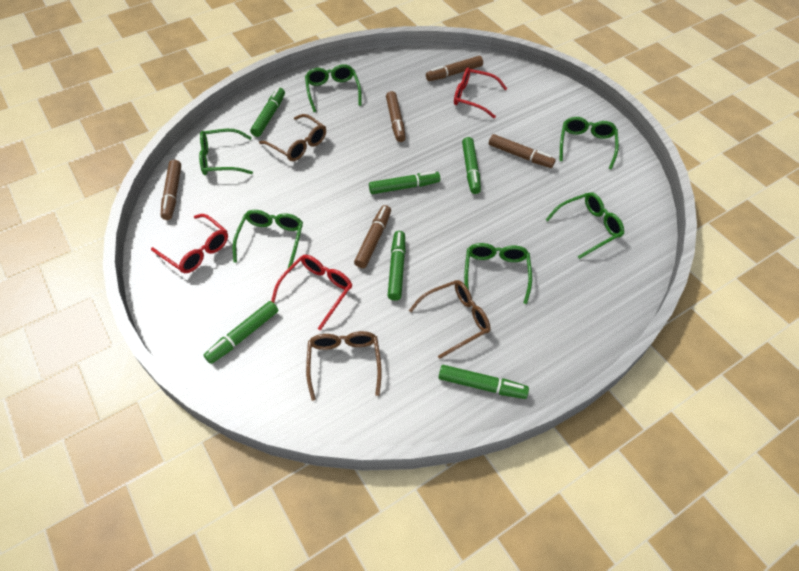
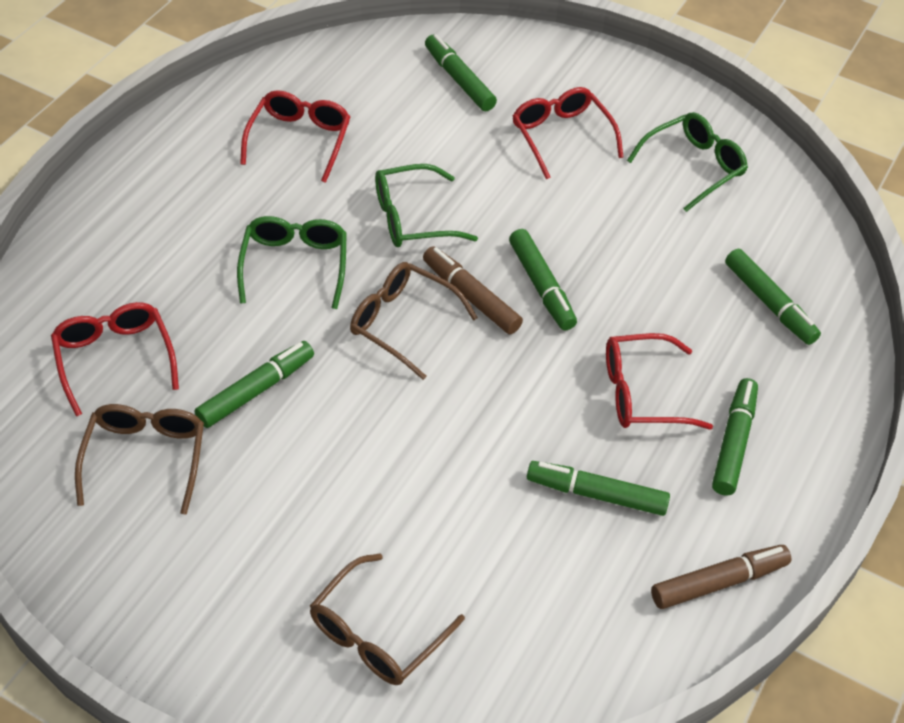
brown marker: [161,160,181,220] [354,205,391,268] [386,91,406,142] [426,56,483,81] [489,134,556,168] = 5 -> [423,246,523,335] [651,545,792,609] = 2
green glasses: [199,129,253,175] [233,210,303,268] [305,64,362,112] [464,243,532,304] [546,192,624,259] [560,117,619,169] = 6 -> [237,216,347,309] [375,164,478,247] [627,112,748,212] = 3
red glasses: [151,214,228,273] [271,255,352,331] [454,68,507,118] = 3 -> [51,302,179,417] [240,90,350,183] [513,87,624,179] [606,333,713,430] = 4

